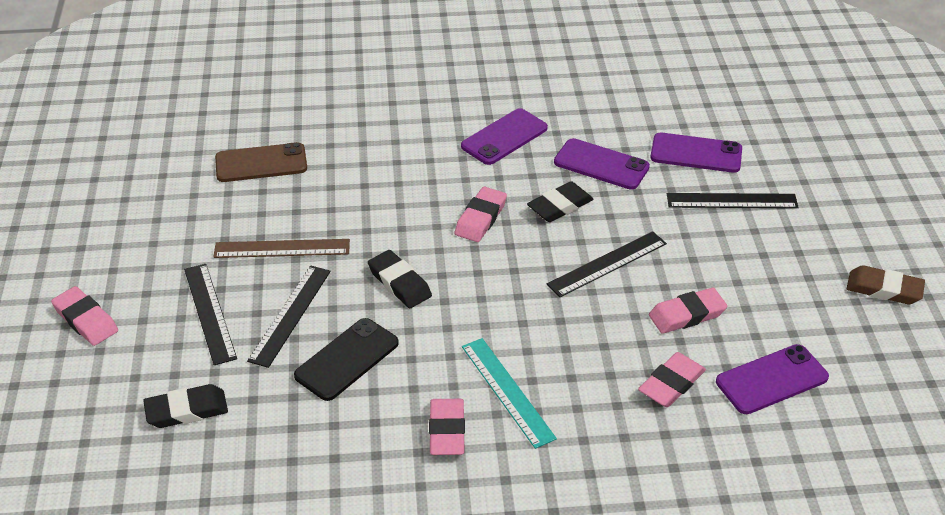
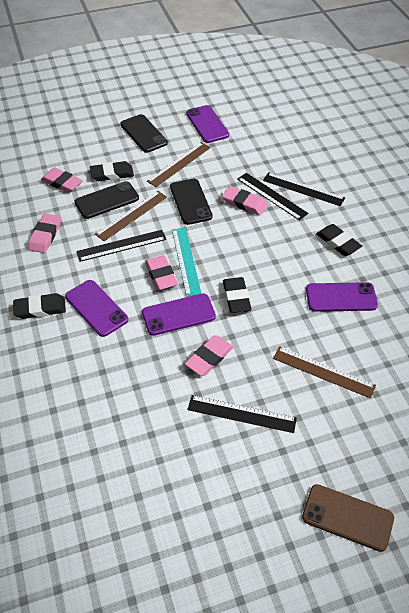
black eraser: [143,384,228,428] [368,250,432,308] [527,181,594,222] = 3 -> [13,293,66,319] [90,161,134,181] [223,277,252,313] [316,224,362,256] = 4
black phone: [294,318,399,401] = 1 -> [74,181,139,219] [120,114,168,153] [170,179,213,225] = 3
brown eraser: [847,265,925,304] = 1 -> none = 0
brown ruler: [213,239,350,258] = 1 -> [95,191,167,241] [147,142,211,187] [273,346,376,398] = 3

